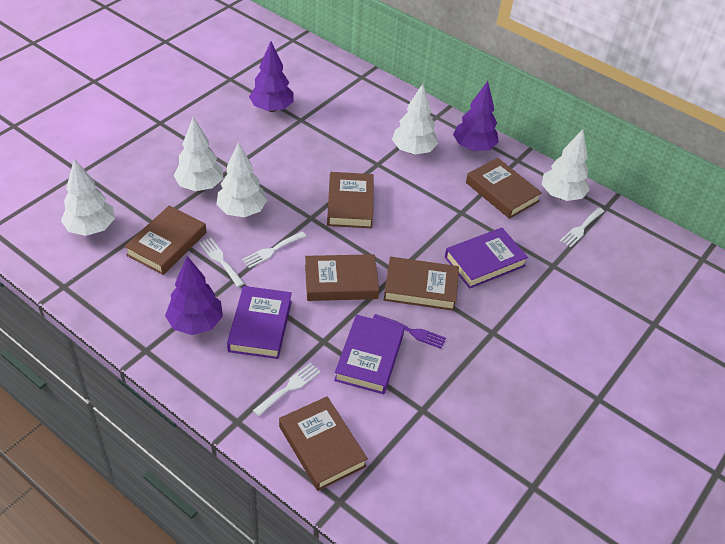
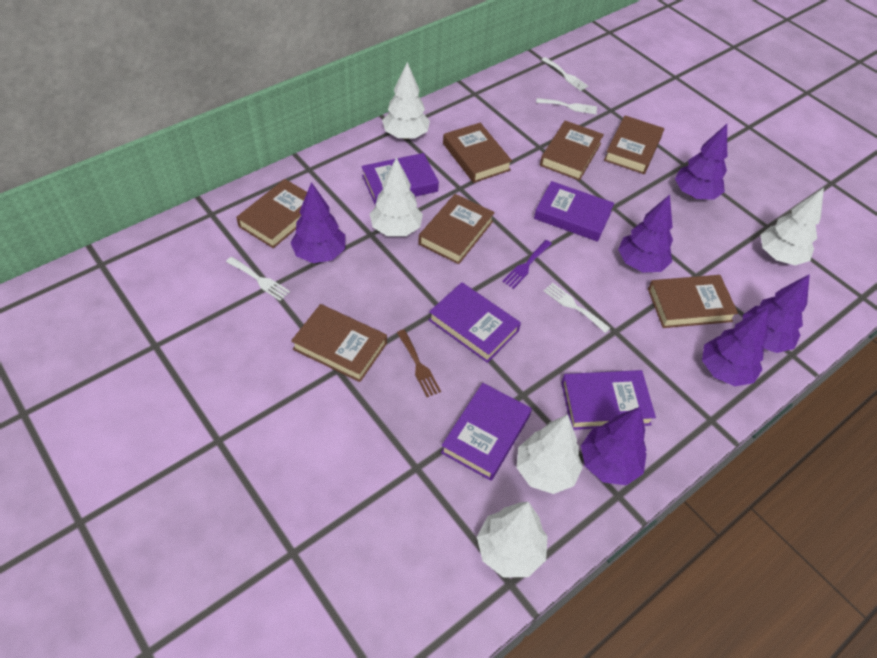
brown book: [124,206,207,275] [279,396,368,491] [305,254,379,301] [327,172,373,228] [384,257,459,311] [466,158,542,219] = 6 -> [236,179,307,248] [291,304,387,382] [418,194,495,264] [443,123,512,183] [540,120,604,181] [604,116,664,174] [648,275,738,328] = 7
brown fork: none = 0 -> [397,329,441,397] = 1
purple book: [227,286,292,359] [334,315,404,394] [445,228,528,289] = 3 -> [362,153,439,206] [429,282,521,363] [441,383,532,481] [534,181,614,242] [561,370,656,430] = 5
purple tree: [165,256,223,335] [249,41,294,112] [453,81,499,151] = 3 -> [290,182,345,263] [581,407,647,485] [618,195,673,273] [675,124,727,200] [702,308,768,386] [743,274,810,353] = 6

